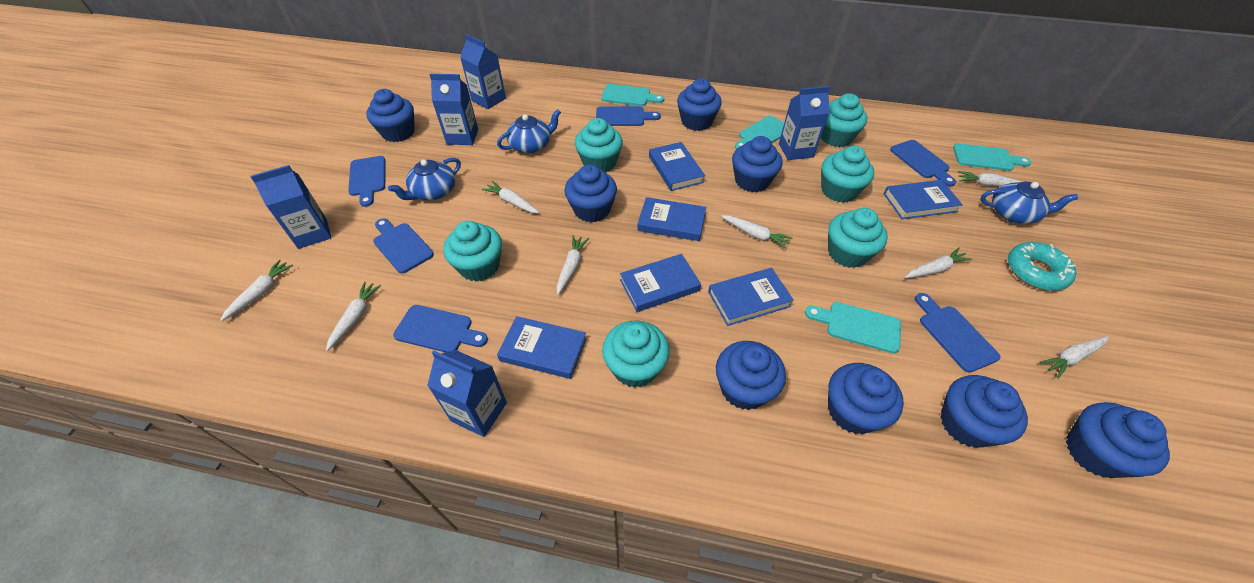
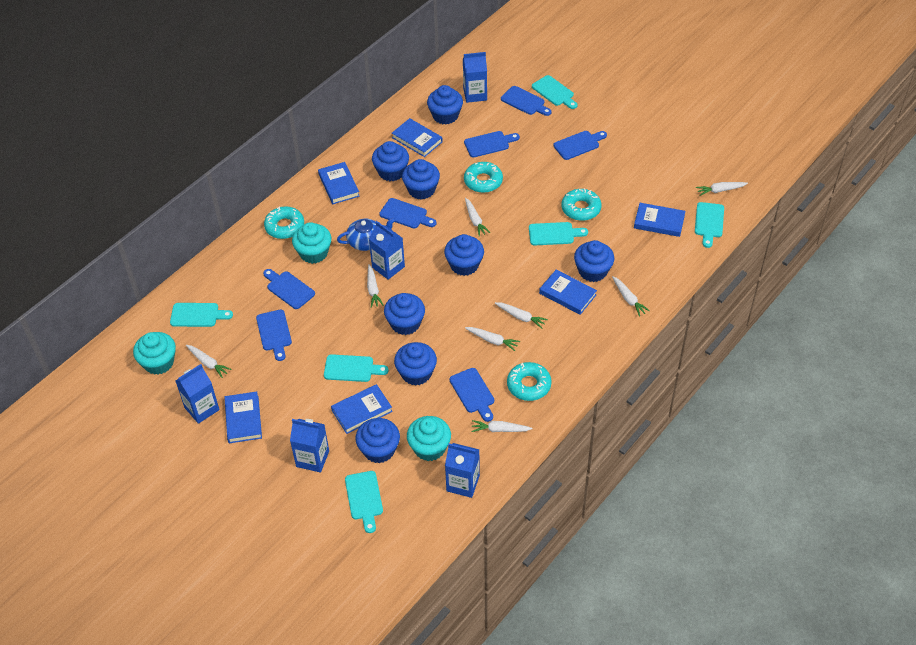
blue cutting board: [348,156,386,207] [373,218,434,273] [393,305,488,352] [596,106,661,126] [890,140,956,186] [915,293,1000,373] = 6 -> [256,310,292,361] [263,269,315,309] [379,198,437,228] [450,368,494,422] [464,131,520,157] [501,86,552,116] [553,131,607,160] = 7
blue teapot: [388,158,461,200] [497,109,561,153] [980,182,1078,224] = 3 -> [337,217,396,251] = 1
turquoise cupcake: [443,221,502,281] [575,118,623,173] [602,320,670,388] [821,93,868,147] [821,146,874,203] [828,208,888,268] = 6 -> [133,332,176,375] [292,222,331,264] [407,416,451,461] = 3
turquoise cutting board: [601,84,664,106] [735,116,784,149] [805,302,901,353] [953,143,1031,171] = 4 -> [170,303,233,327] [324,354,389,382] [345,471,383,533] [529,222,588,245] [532,75,577,109] [695,202,724,248] = 6
turquoise donut: [1008,242,1076,291] = 1 -> [264,206,304,239] [464,162,503,193] [507,362,552,401] [562,188,602,221] = 4

